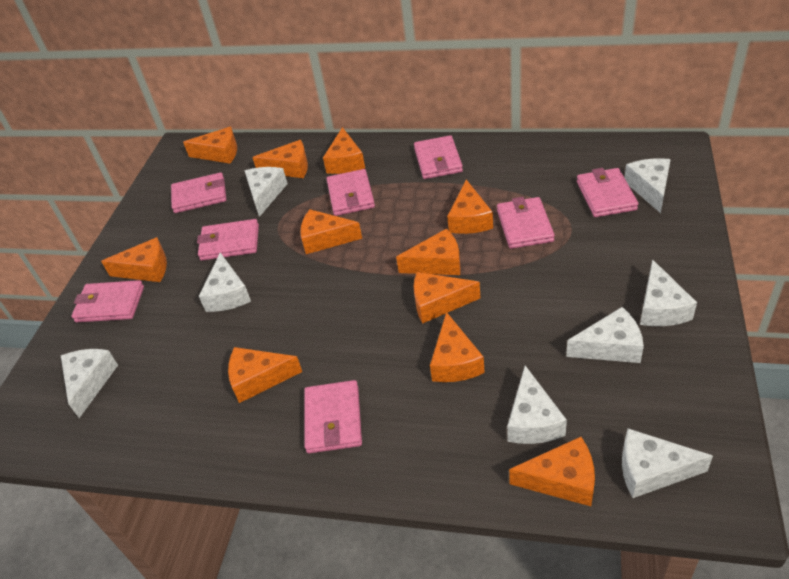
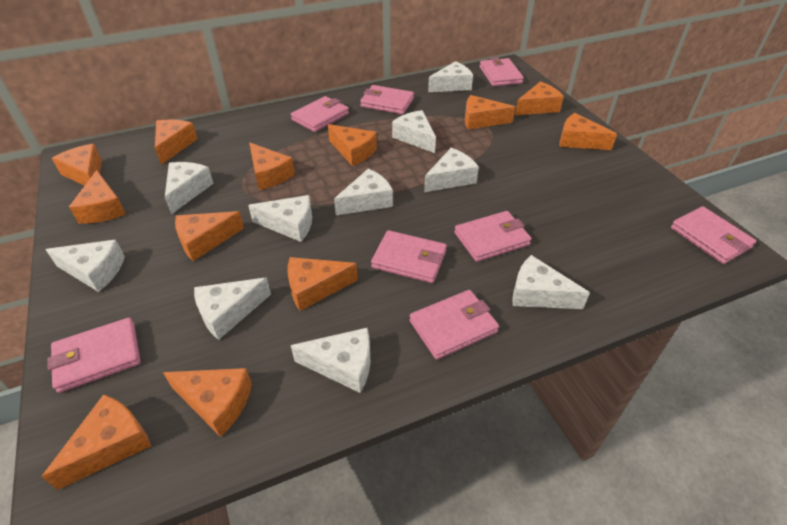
orange cheese: [101,237,167,282] [183,127,237,163] [228,347,302,403] [252,140,308,178] [300,209,362,254] [323,127,365,174] [396,229,461,275] [414,272,480,323] [430,312,485,382] [447,180,493,234] [509,437,595,506] = 11 -> [41,394,151,490] [52,144,102,186] [69,170,126,224] [155,120,198,165] [163,368,252,437] [175,211,244,261] [249,142,295,190] [287,257,358,311] [328,124,377,166] [465,95,515,129] [515,81,564,115] [559,113,617,150] = 12
white cheese: [61,349,118,418] [199,253,251,312] [245,167,287,217] [507,366,567,444] [566,307,644,363] [622,428,713,498] [624,158,671,213] [640,259,697,326] = 8 -> [45,240,125,292] [165,162,214,214] [194,278,271,340] [248,195,312,242] [291,328,370,393] [334,168,393,215] [392,110,436,153] [424,148,479,192] [428,61,473,92] [513,255,590,309] = 10

